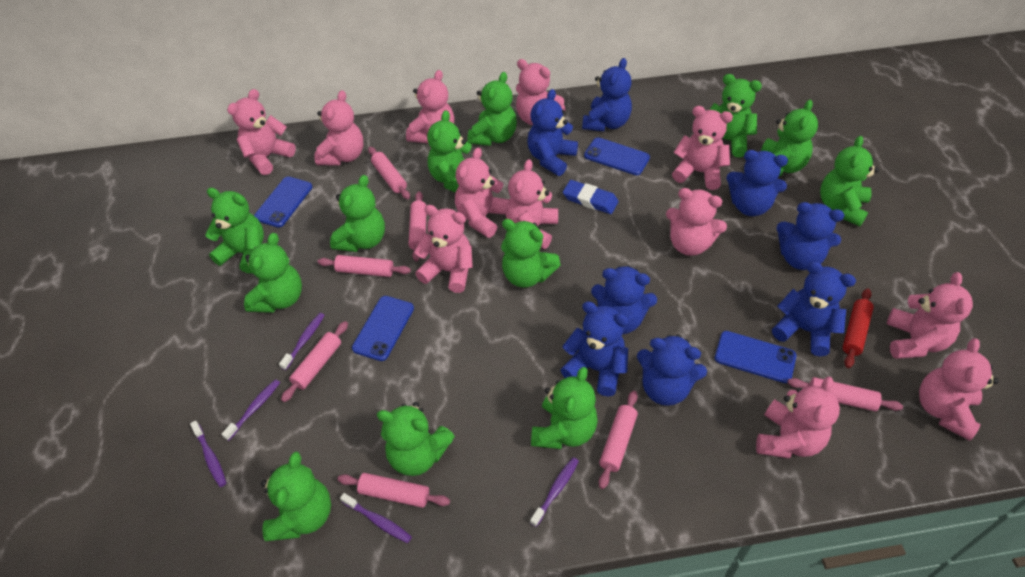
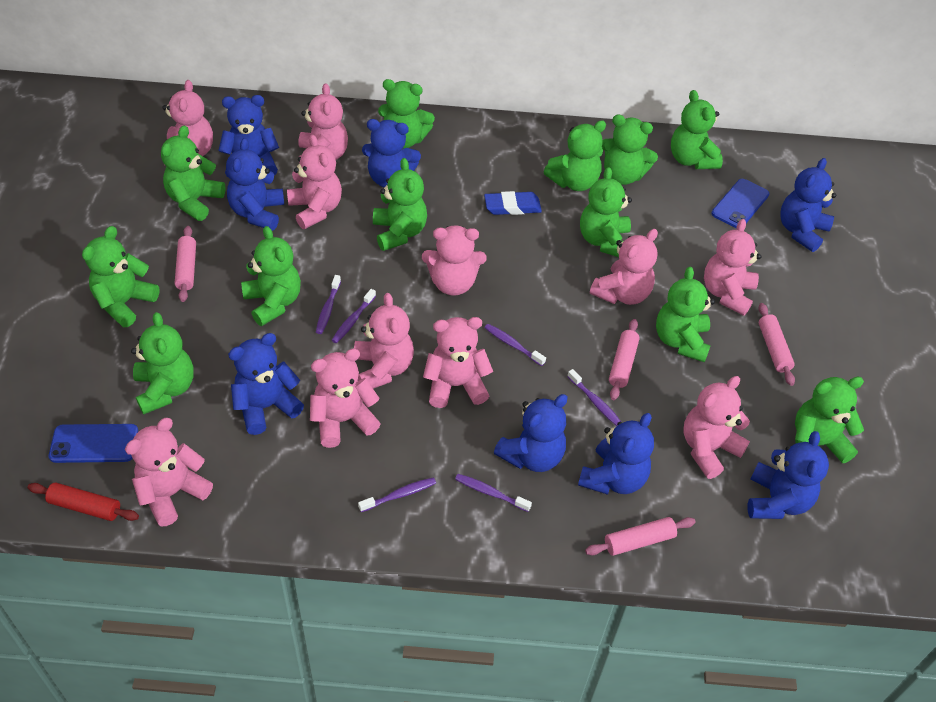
blue phone: [254,177,312,227] [352,296,414,361] [584,137,650,175] [715,331,796,383] = 4 -> [49,424,138,463] [711,179,770,228] = 2
pink rolling pin: [281,321,348,402] [318,255,411,277] [337,473,450,508] [368,147,410,199] [409,191,426,261] [599,390,638,489] [787,377,903,411] = 7 -> [175,226,196,302] [585,517,696,556] [609,319,640,400] [758,303,795,386] = 4
pink teddy bear: [227,89,296,175] [315,90,363,166] [406,70,454,144] [414,205,473,293] [455,148,509,238] [505,159,558,249] [516,59,566,125] [666,188,727,256] [672,106,733,190] [756,376,840,458] [887,272,973,359] [919,338,999,441] = 12 -> [125,418,213,526] [162,80,213,166] [287,134,342,229] [299,83,348,163] [310,349,381,448] [354,293,414,389] [422,225,486,296] [423,317,493,408] [590,229,658,305] [684,376,750,479] [704,219,762,316] = 11
purple toothbrush: [190,421,227,487] [221,379,280,441] [279,313,325,370] [340,493,412,543] [530,457,579,527] = 5 -> [316,275,341,334] [332,289,376,343] [358,477,436,512] [455,474,532,512] [484,324,546,366] [567,369,621,426] = 6

